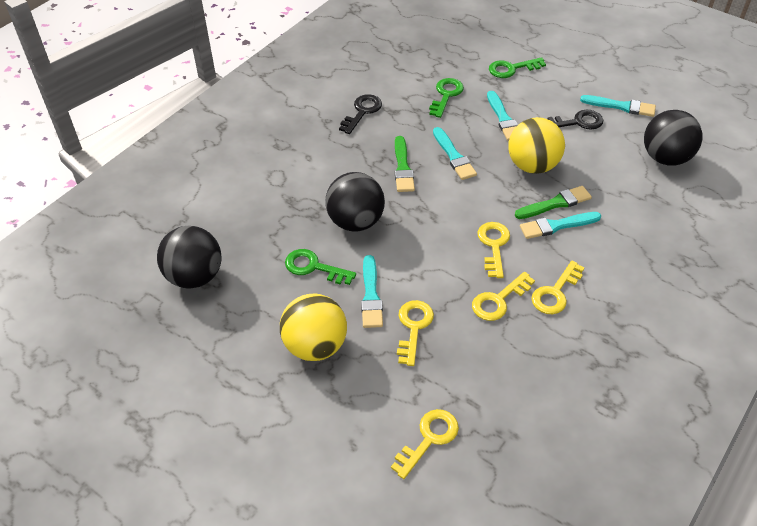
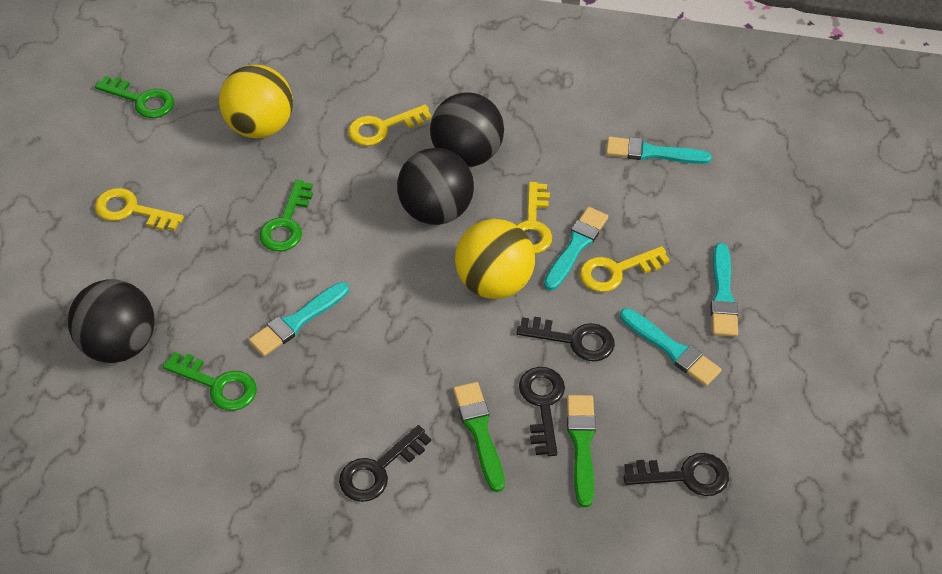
black key: [339,94,382,134] [548,110,603,129] = 2 -> [339,425,431,502] [516,317,615,361] [519,367,565,456] [623,453,729,496] = 4
yellow key: [391,409,459,479] [397,300,434,366] [472,272,535,321] [477,222,510,278] [532,261,584,314] = 5 -> [95,188,184,231] [348,104,432,146] [517,182,552,254] [580,246,670,292] = 4

